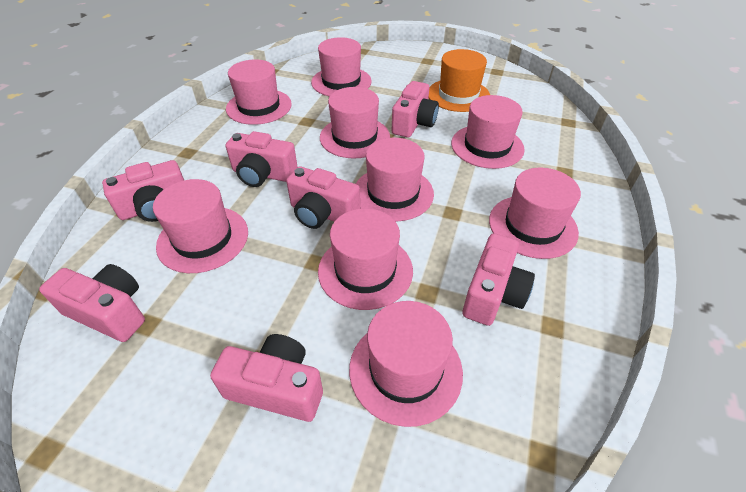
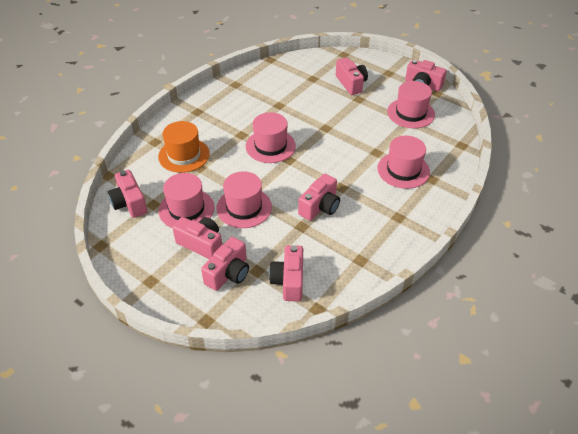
pink hat: [153,179,248,273] [226,60,292,125] [311,37,372,97] [318,208,413,310] [320,87,390,158] [349,301,463,427] [356,138,434,221] [451,95,525,169] [489,168,581,259] = 9 -> [159,173,215,228] [216,171,272,228] [246,112,296,163] [377,136,430,189] [387,81,435,128] = 5

